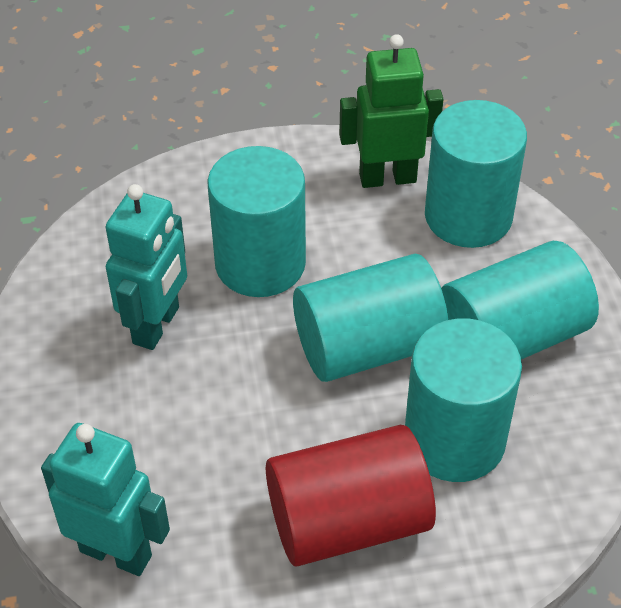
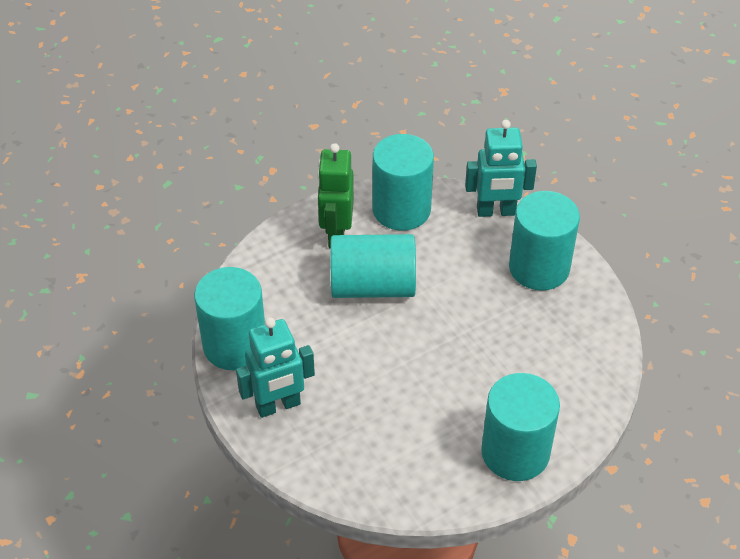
red cylinder: [266,425,436,566] = 1 -> none = 0

